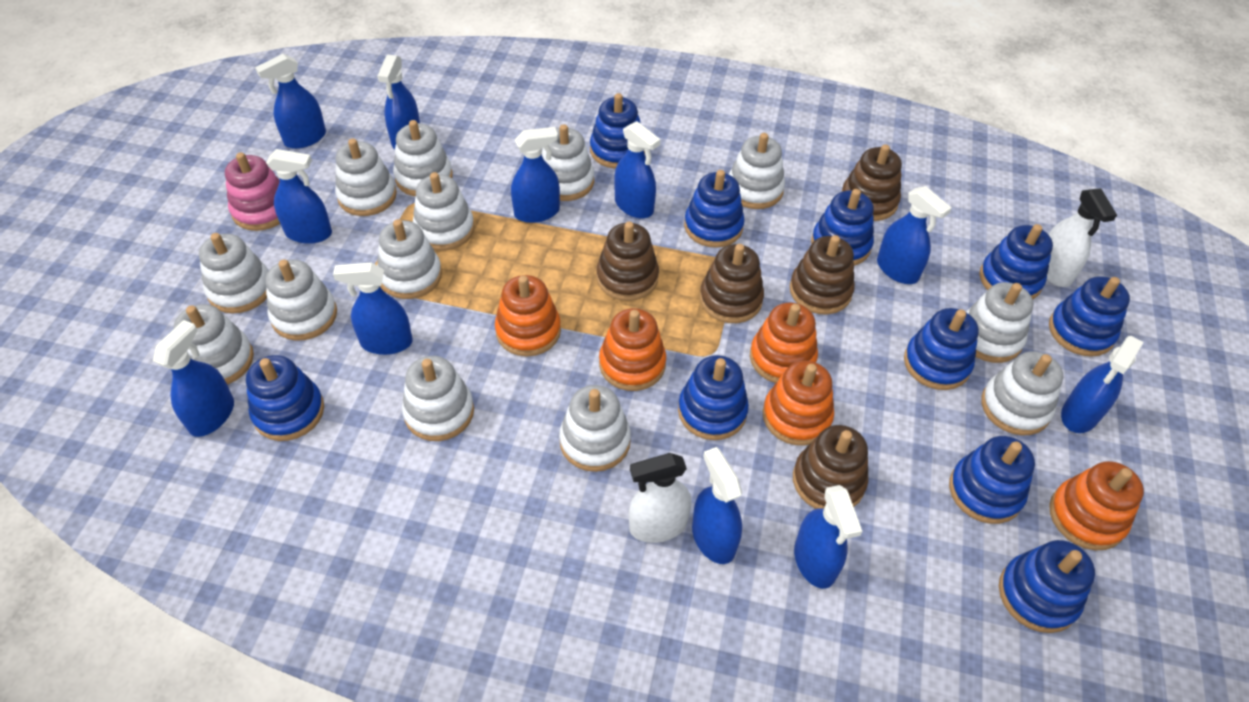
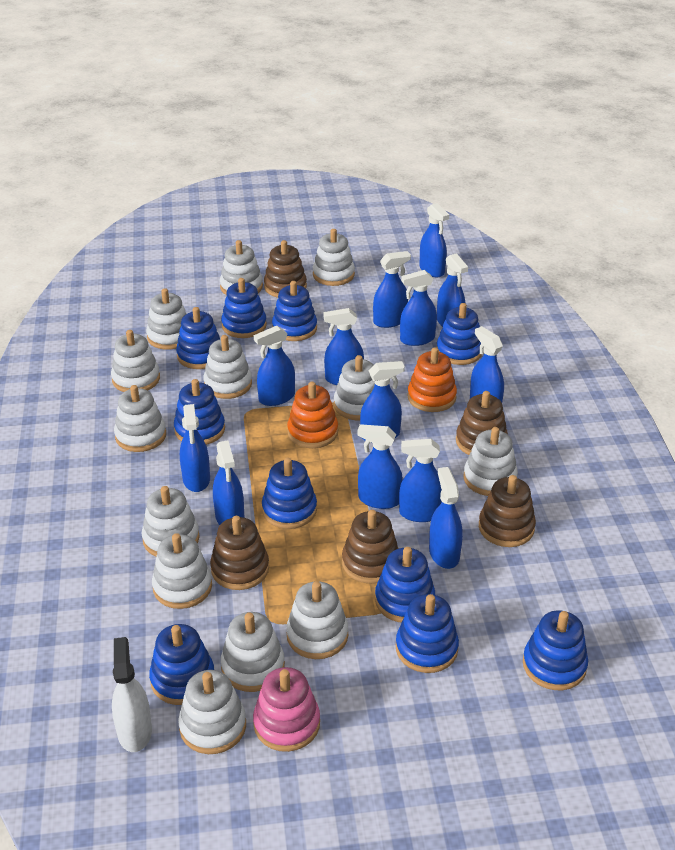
blue spray bottle: [153,320,234,437] [255,54,326,149] [266,149,332,244] [333,262,413,355] [377,54,420,149] [511,127,560,223] [614,121,661,219] [692,447,742,564] [794,485,862,589] [877,186,952,284] [1061,336,1144,433] = 11 -> [180,404,210,492] [213,441,244,525] [254,326,295,406] [323,308,364,385] [357,424,403,509] [360,361,405,443] [373,251,411,328] [399,439,442,522] [400,270,437,346] [419,203,449,277] [429,467,463,569] [437,253,468,327] [470,326,504,402] = 13
orange stacking toy: [495,275,561,357] [599,308,666,391] [750,303,818,383] [763,361,834,446] [1049,461,1144,550] = 5 -> [287,382,338,448] [407,347,457,412] = 2
white spray bottle: [629,453,692,543] [1047,188,1117,287] = 2 -> [112,637,152,752] = 1

